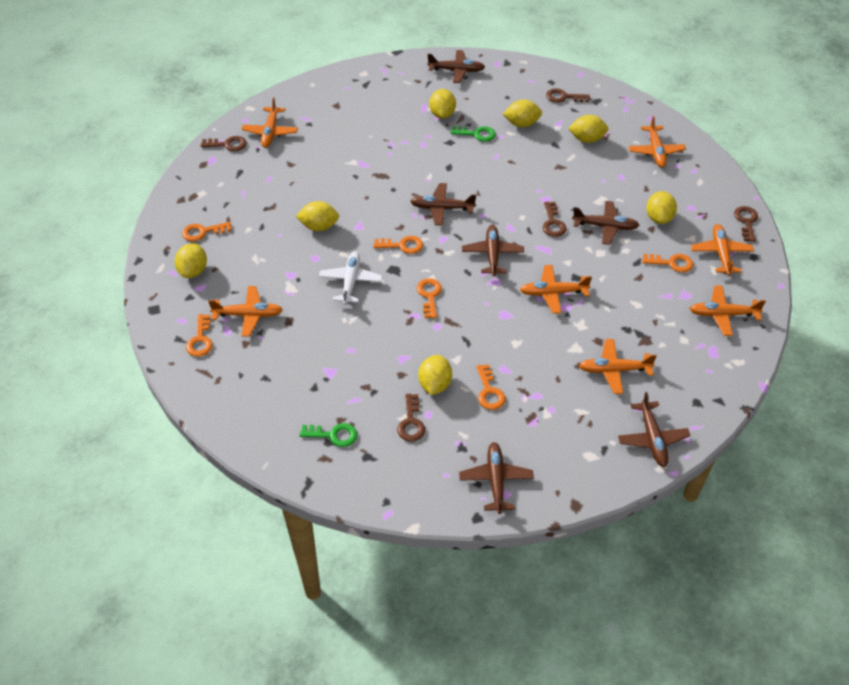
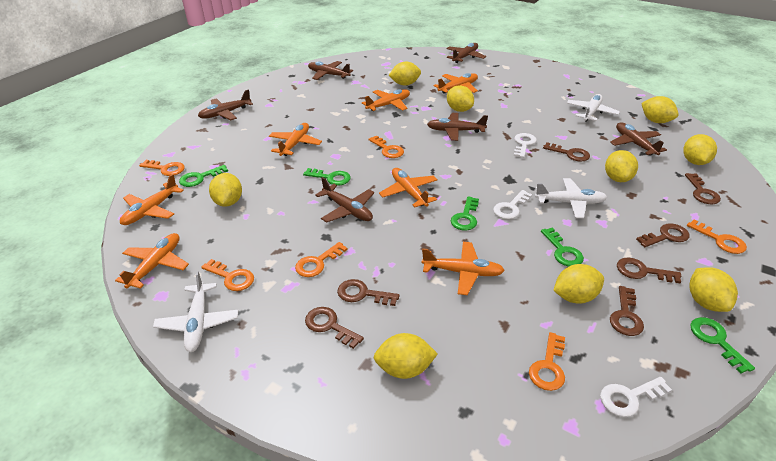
brown key: [201,136,247,151] [397,394,425,442] [543,202,567,237] [546,88,590,103] [734,206,758,242] = 5 -> [305,307,364,349] [337,279,400,306] [543,142,590,162] [610,286,644,336] [617,257,681,283] [636,223,689,247] [685,173,721,204] = 7
green key: [299,423,358,447] [451,126,496,142] = 2 -> [179,165,228,187] [303,168,351,186] [451,196,479,231] [541,228,584,267] [690,317,755,373] = 5
white key: none = 0 -> [493,190,532,219] [514,133,537,158] [600,377,672,417] = 3
white plane: [319,251,383,305] = 1 -> [153,271,238,352] [535,178,608,218] [567,94,620,122] = 3
yellow lemon: [175,243,207,278] [296,201,339,231] [418,355,452,395] [429,89,456,119] [503,99,542,127] [568,115,608,143] [646,191,677,224] = 7 -> [209,173,242,207] [373,333,438,379] [388,62,421,85] [447,85,474,112] [553,264,604,304] [605,150,638,182] [641,96,679,123] [683,134,717,165] [689,267,738,312] = 9

